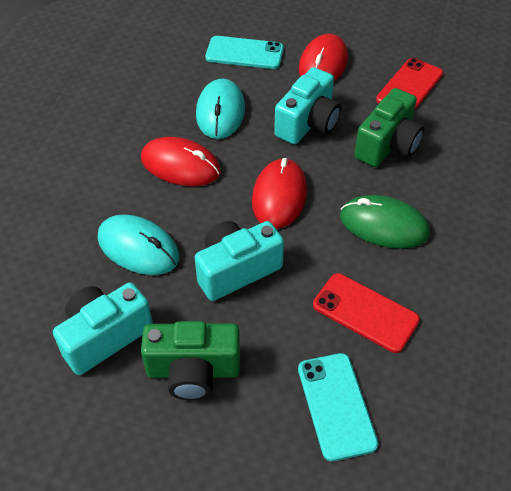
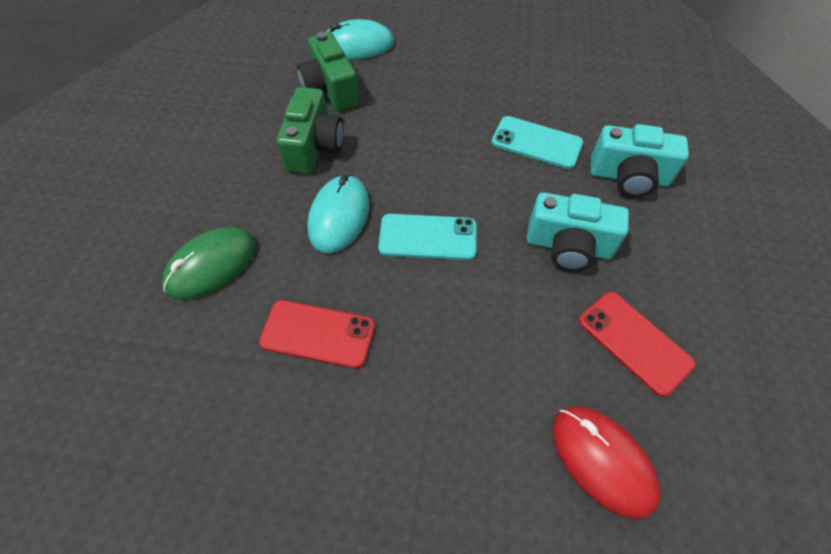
red mouse: [141,137,221,186] [252,158,307,229] [299,34,348,81] = 3 -> [552,406,661,519] = 1
turquoise camera: [53,282,153,375] [195,221,284,301] [274,67,341,144] = 3 -> [527,192,629,271] [591,124,689,197] = 2

